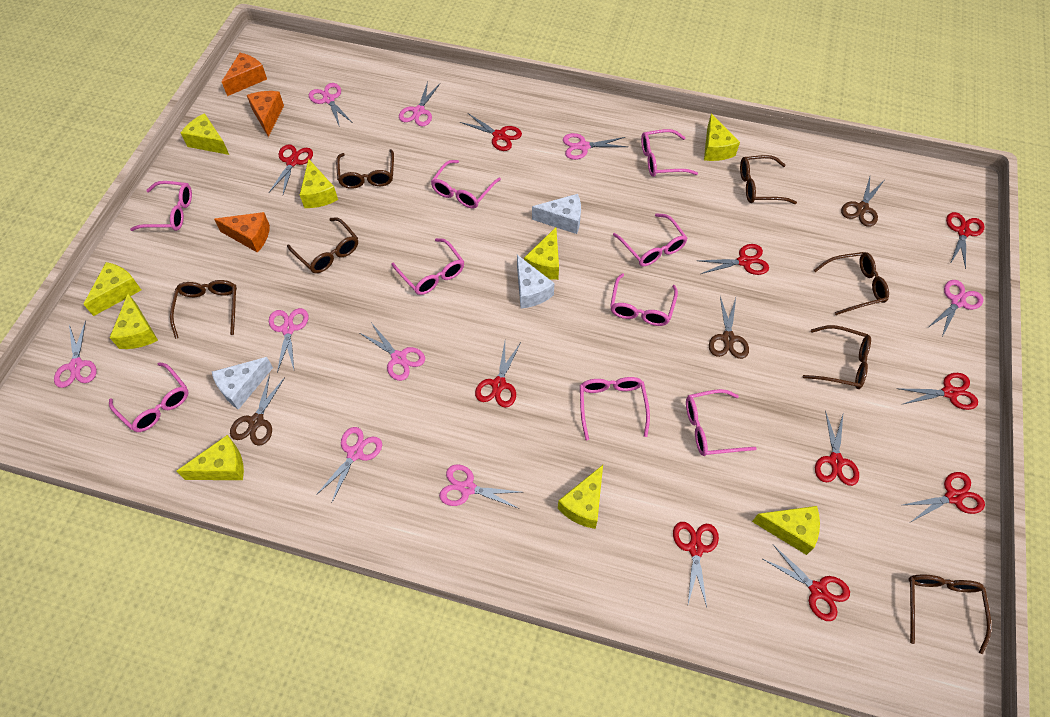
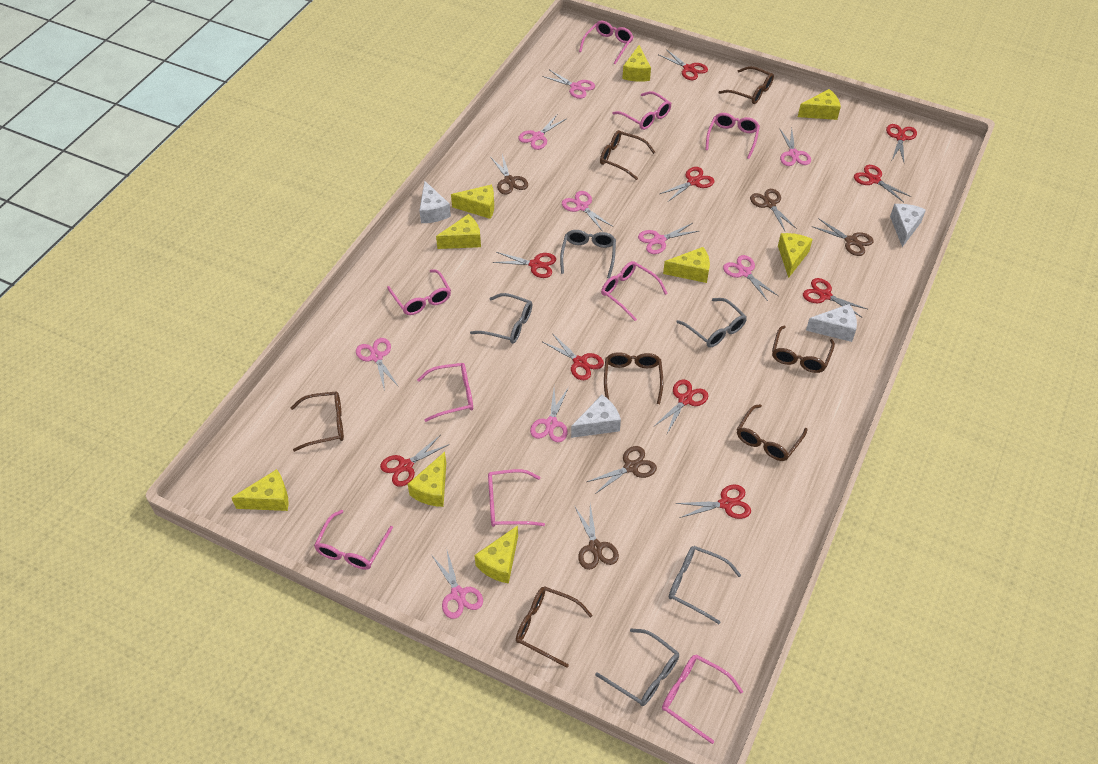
brown scissors: [230,374,285,446] [709,297,749,359] [841,177,884,227] = 3 -> [491,154,528,194] [575,504,619,570] [587,446,657,494] [750,189,797,231] [811,218,873,256] = 5
grey glasses: none = 0 -> [470,293,532,344] [560,230,616,278] [595,629,679,706] [669,546,741,624] [676,298,747,348] = 5
orange cheese: [214,212,270,253] [222,53,267,96] [247,91,284,137] = 3 -> none = 0
white cheese: [212,357,273,410] [517,255,555,308] [532,194,581,234] = 3 -> [419,181,451,223] [571,395,621,438] [806,304,857,342] [890,204,926,247] = 4

